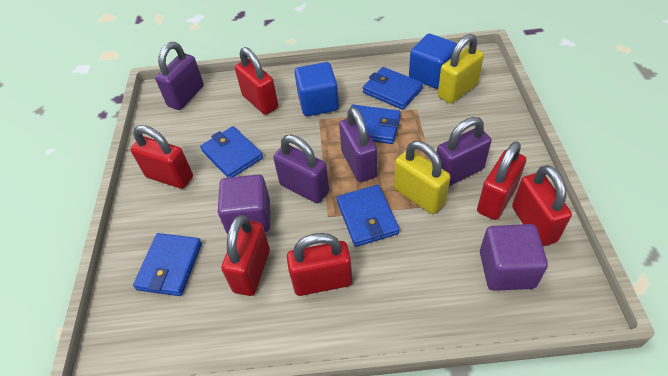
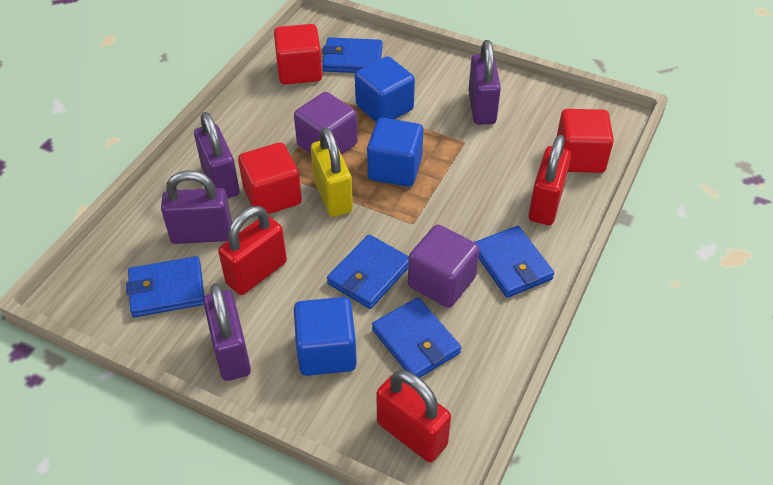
blue cube: [294,62,339,116] [409,34,457,89] = 2 -> [294,297,357,376] [355,56,415,122] [367,118,423,187] = 3
red cube: none = 0 -> [238,142,302,214] [274,24,322,84] [557,109,614,173] = 3
red padlock: [130,125,193,189] [221,215,270,296] [235,47,278,115] [287,233,352,296] [477,141,526,220] [512,165,572,247] = 6 -> [218,206,287,295] [376,370,451,462] [529,135,571,225] = 3
yellow padlock: [394,141,451,214] [438,34,484,104] = 2 -> [311,127,353,217] = 1

